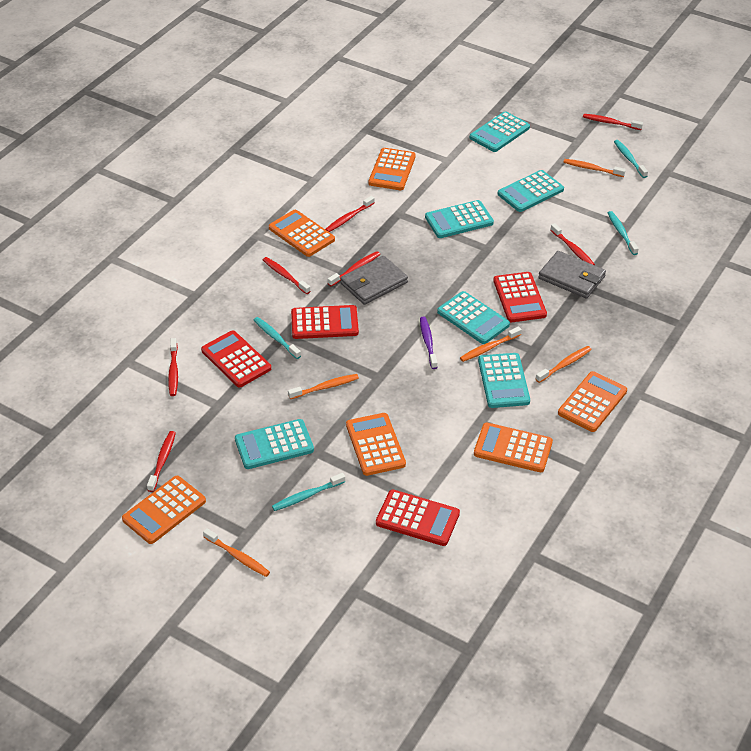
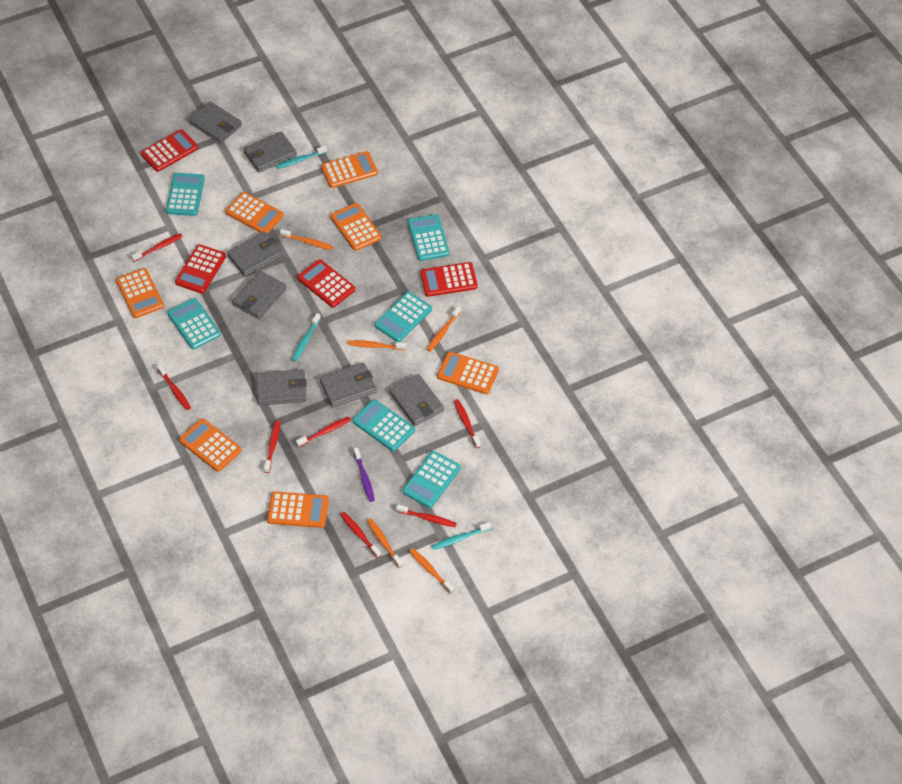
grey wallet: [340,256,408,305] [538,251,606,299] = 2 -> [189,101,242,143] [227,231,283,277] [232,270,286,319] [243,131,297,172] [256,369,307,405] [320,362,377,407] [389,374,444,426] = 7
orange calculator: [122,476,206,544] [269,210,335,257] [346,413,406,476] [368,148,416,190] [474,422,553,472] [558,371,627,432] = 6 -> [116,268,164,318] [179,418,242,472] [225,192,284,234] [267,492,329,528] [321,151,378,188] [330,203,382,251] [437,352,499,394] = 7
turquoise toothbrush: [254,317,301,359] [272,473,345,511] [608,211,639,255] [614,140,648,178] = 4 -> [276,146,327,169] [292,313,321,361] [432,522,491,550] = 3

